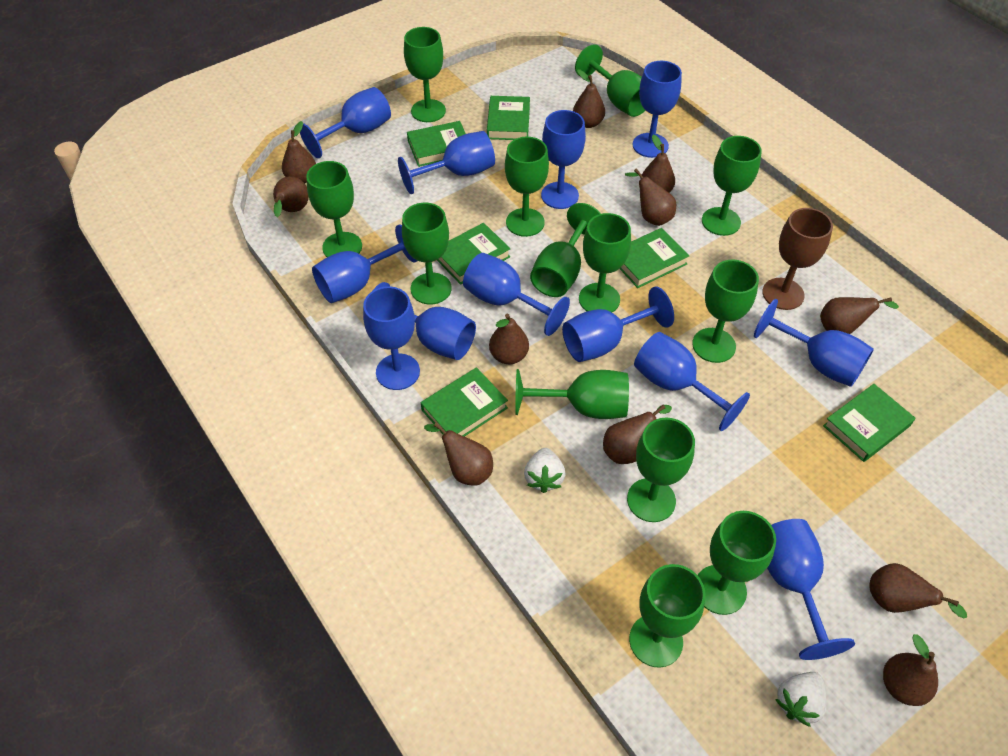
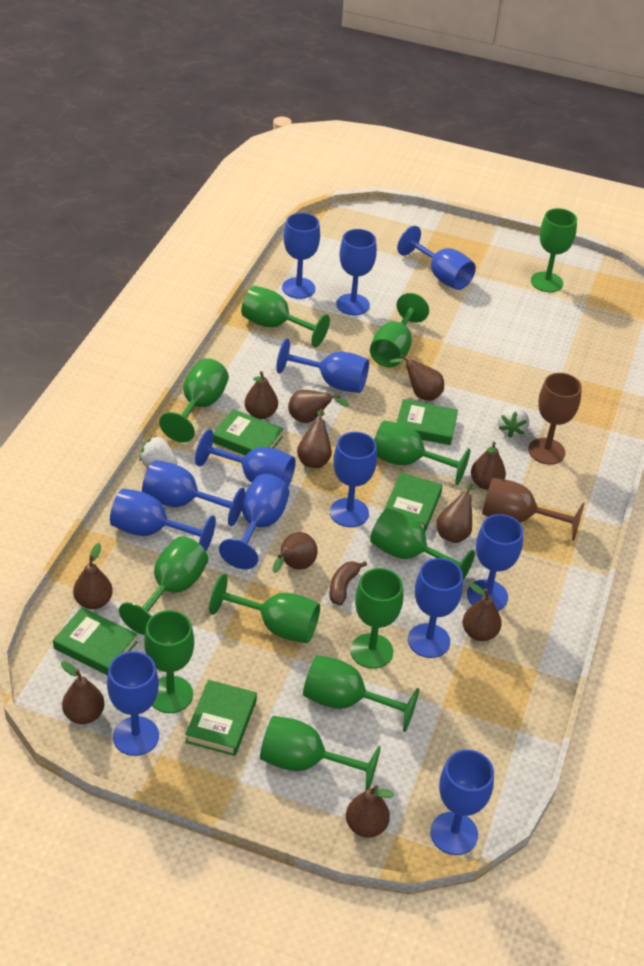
blue goblet: [300,87,391,158] [312,225,417,303] [363,286,420,390] [373,282,476,360] [398,131,495,194] [463,253,570,336] [541,110,586,209] [562,286,674,362] [633,61,682,158] [634,332,750,431] [754,299,874,387] [767,519,855,660] = 12 -> [107,651,159,756] [110,489,216,551] [142,460,245,526] [195,429,296,487] [219,474,289,569] [277,338,369,393] [282,213,320,299] [330,432,377,527] [336,229,377,315] [397,226,476,290] [408,558,463,658] [430,749,494,855] [467,514,523,611] = 13
brown banana: none = 0 -> [329,561,367,605] = 1
brown goblet: [762,208,833,310] = 1 -> [482,478,585,541] [528,373,582,465] = 2
green book: [407,121,466,167] [421,367,508,437] [437,223,510,285] [487,96,530,140] [620,228,689,288] [823,384,915,462] = 6 -> [53,607,138,676] [185,680,257,756] [213,409,284,455] [384,473,443,532] [397,399,458,445] = 5
green goblet: [306,161,362,257] [402,203,452,304] [404,27,446,122] [505,137,549,237] [515,369,629,419] [530,203,601,297] [575,44,645,117] [579,213,631,312] [627,418,695,522] [629,564,706,668] [692,259,759,363] [698,511,776,615] [702,136,762,236] = 13 -> [119,536,208,635] [144,610,194,713] [159,358,229,442] [209,573,320,643] [241,286,330,347] [260,716,381,790] [303,655,419,732] [350,568,403,669] [370,293,429,367] [370,508,475,580] [374,420,471,485] [531,208,577,292] = 12

